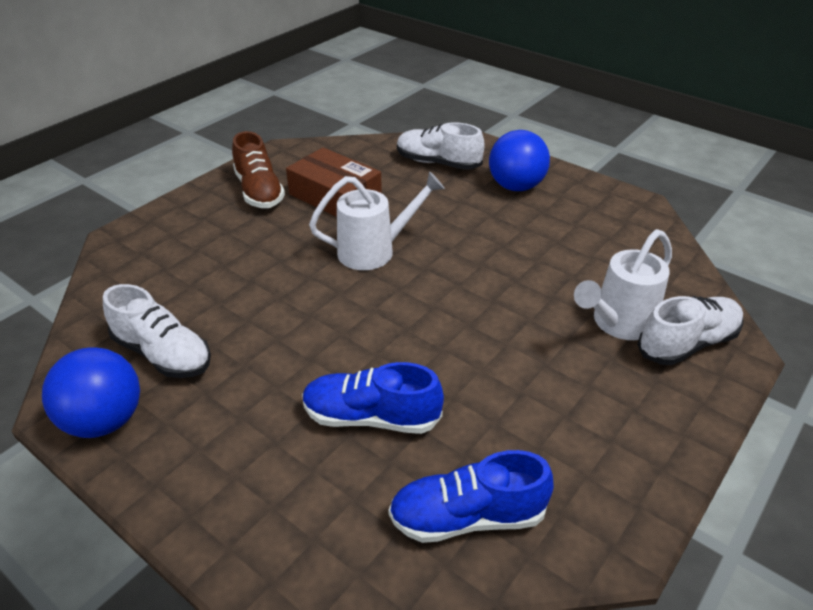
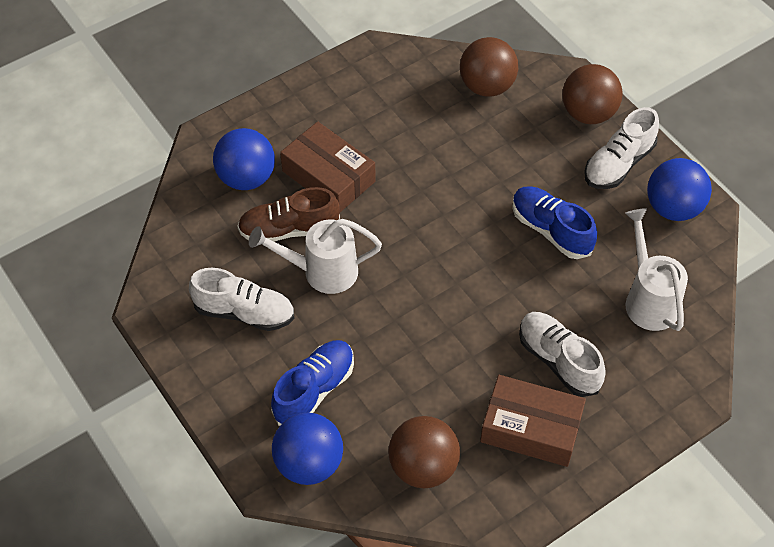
blue ball: [42,347,140,438] [489,130,550,191] = 2 -> [213,128,275,190] [272,413,343,485] [647,158,712,221] = 3
brown ball: none = 0 -> [388,416,460,488] [460,37,518,96] [562,64,623,124] = 3
brown box: [286,147,382,217] = 1 -> [280,121,376,213] [480,375,586,467] = 2

